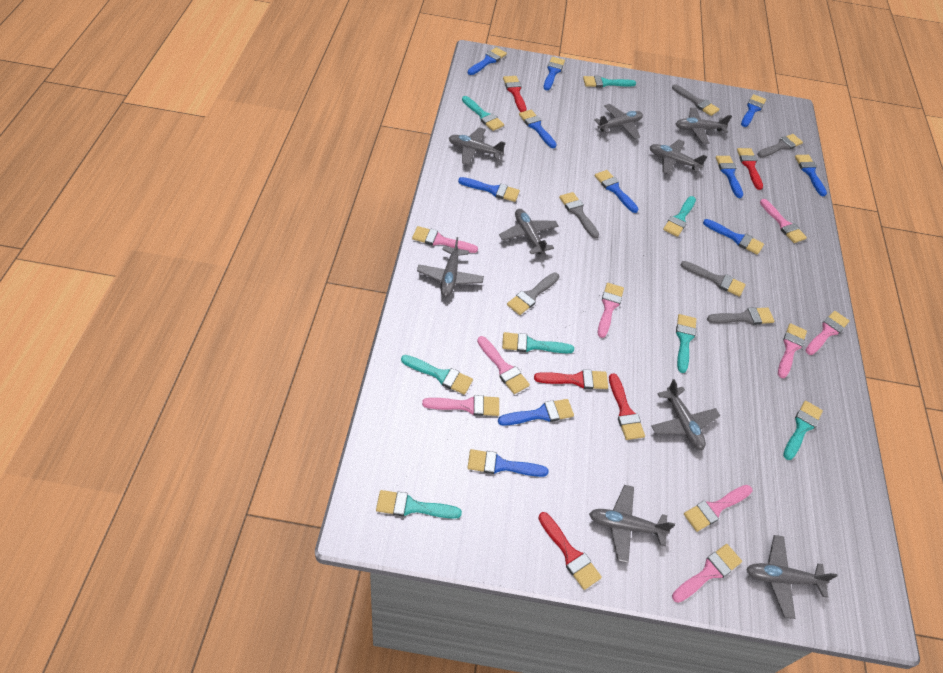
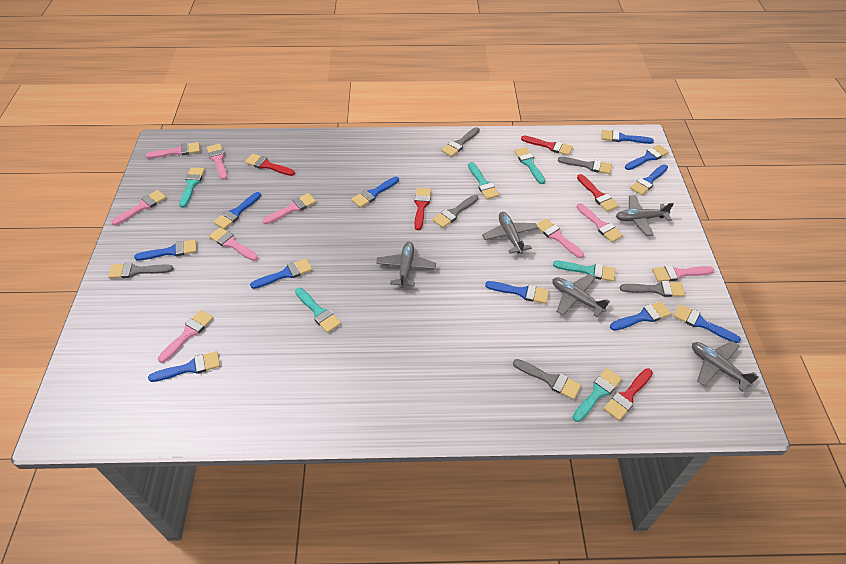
grey plane: [417,237,484,297] [449,127,506,165] [499,209,559,255] [589,485,675,563] [594,104,643,139] [650,139,707,175] [651,379,720,450] [676,108,732,144] [746,535,837,619] = 9 -> [376,242,436,288] [482,212,538,254] [552,274,610,317] [616,195,674,236] [692,341,759,392] = 5
turquoise brush: [376,490,462,519] [401,355,473,395] [462,96,504,131] [502,332,574,353] [583,76,636,88] [663,196,696,237] [676,314,696,373] [783,401,823,460] = 8 -> [179,167,205,208] [295,288,341,333] [468,162,500,200] [514,147,545,184] [553,261,616,281] [572,368,622,422] = 6

